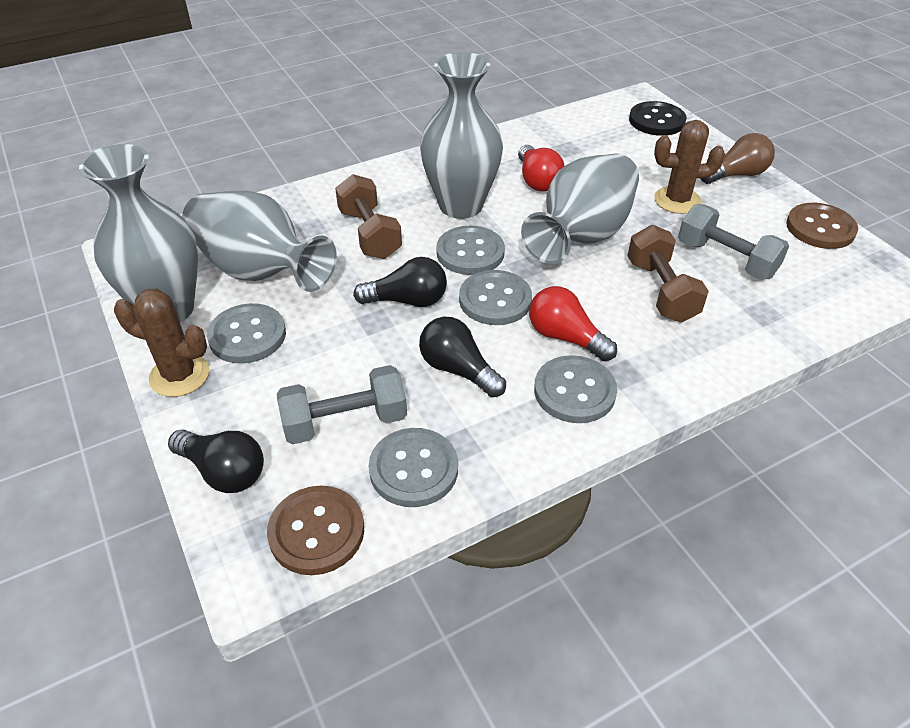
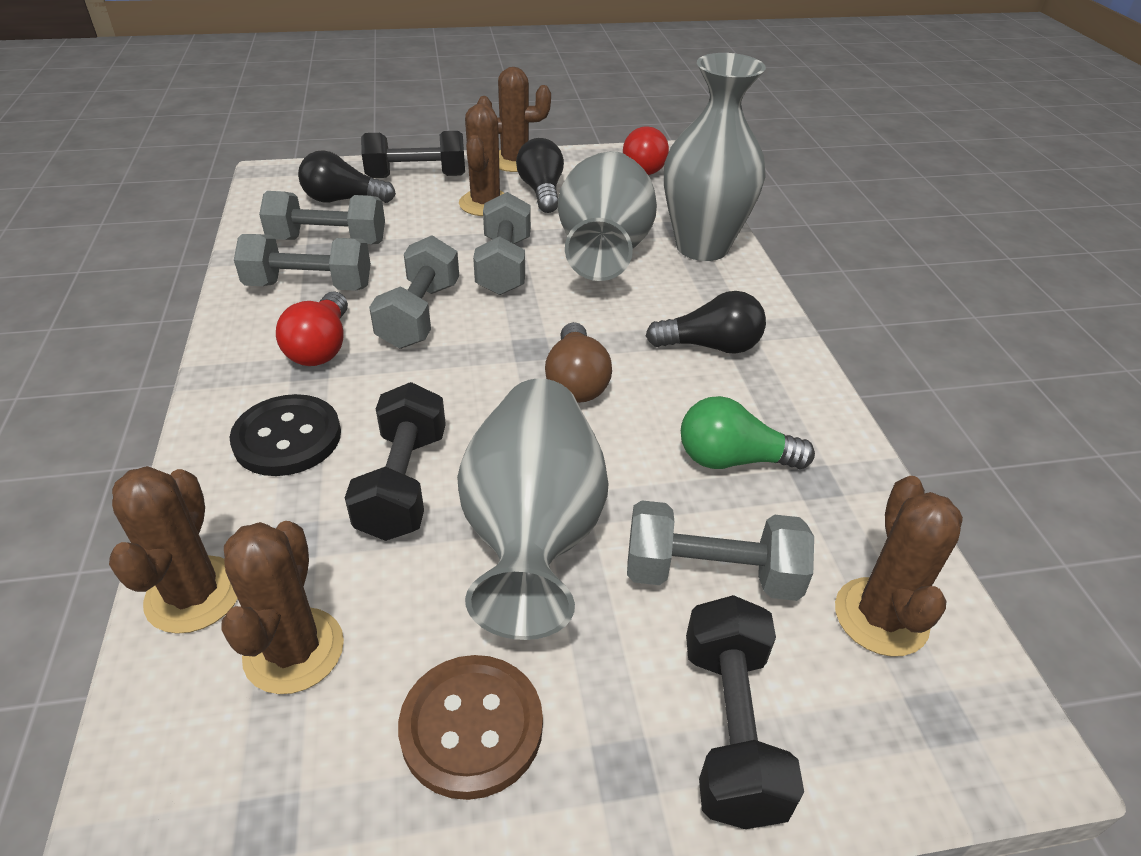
black dumbbell: none = 0 -> [345,382,446,541] [361,131,465,178] [686,595,804,829] = 3
brown button: [267,486,364,575] [786,203,858,249] = 2 -> [398,655,543,800] = 1
brown cactus: [114,288,209,397] [654,120,725,214] = 2 -> [109,466,238,634] [221,521,344,694] [459,104,504,216] [477,67,551,172] [835,476,963,657] = 5
brown dumbbell: [335,174,402,259] [627,225,709,322] = 2 -> none = 0
green light bulb: none = 0 -> [681,396,815,469] = 1
grey button: [207,303,286,364] [369,428,458,507] [436,226,505,275] [459,270,532,325] [534,355,617,423] = 5 -> none = 0
grey dumbbell: [277,365,407,444] [678,204,789,280] = 2 -> [234,234,371,291] [259,191,385,244] [369,235,459,349] [473,192,531,295] [627,500,814,601] = 5
grey vase: [79,144,198,322] [182,191,337,292] [420,52,503,219] [521,153,639,264] = 4 -> [457,378,608,640] [558,151,657,281] [664,53,766,261] = 3

